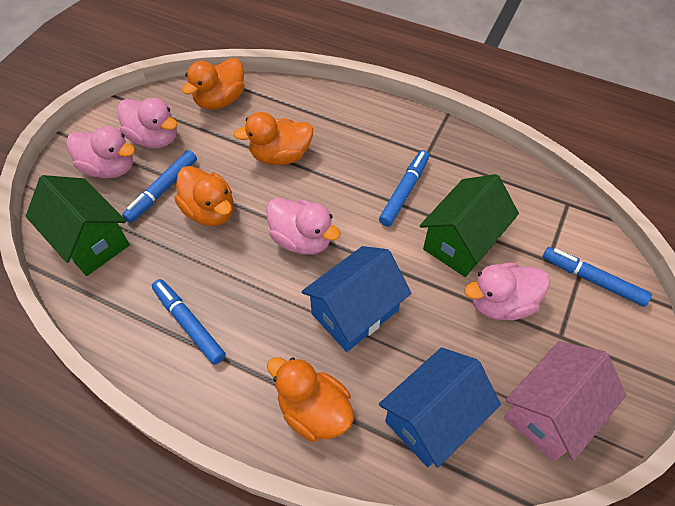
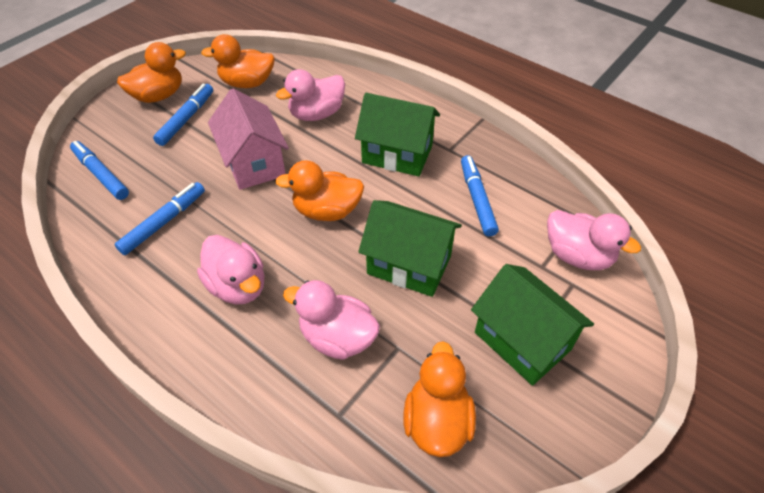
blue house: [301,246,411,352] [379,347,501,468] = 2 -> none = 0
green house: [26,175,130,276] [420,174,519,277] = 2 -> [355,93,440,176] [358,200,462,297] [471,264,594,386] = 3

